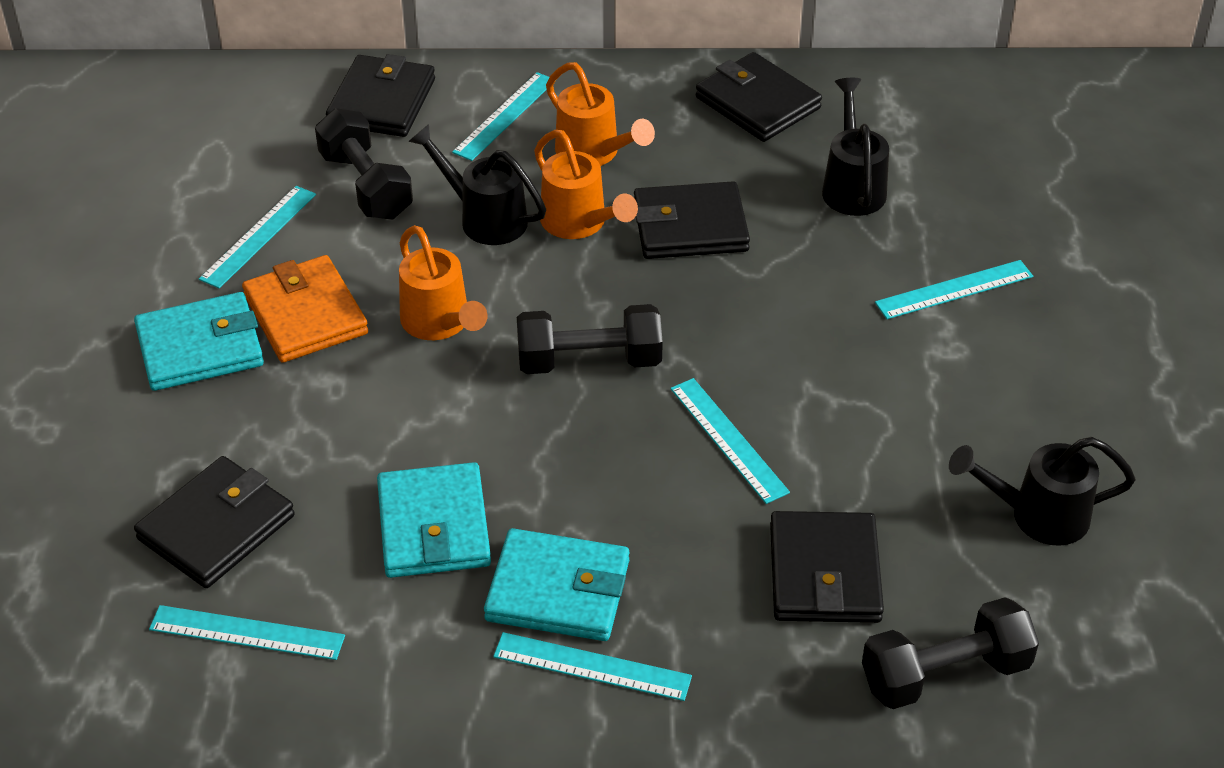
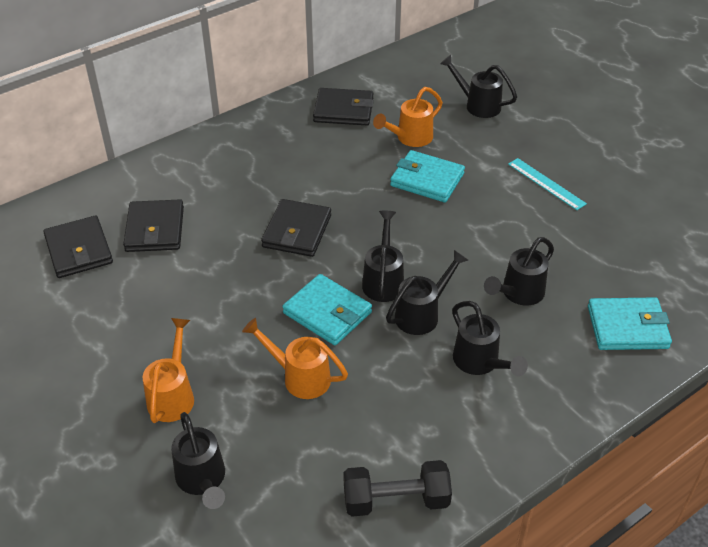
black dumbbell: [315,108,413,220] [517,304,663,374] [862,597,1039,709] = 3 -> [344,460,452,517] = 1
black wallet: [134,456,295,588] [326,54,435,137] [634,181,750,259] [696,52,822,142] [770,511,884,623] = 5 -> [43,216,113,278] [123,200,184,252] [261,199,331,257] [313,88,374,125] = 4
black watering can: [408,124,546,245] [822,78,889,216] [949,437,1136,546] = 3 -> [171,412,225,509] [362,211,404,302] [386,250,468,335] [440,55,517,118] [452,301,528,376] [484,237,554,305] = 6
orange wallet: [242,255,368,363] = 1 -> none = 0
turquoise ruler: [149,605,345,660] [199,186,316,288] [452,72,549,161] [493,632,692,701] [670,378,790,504] [875,260,1033,319] = 6 -> [508,158,587,210] = 1

